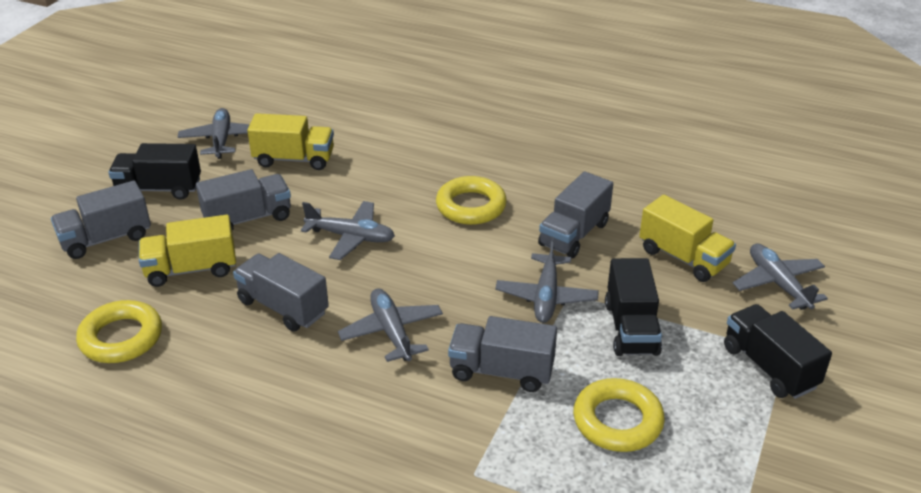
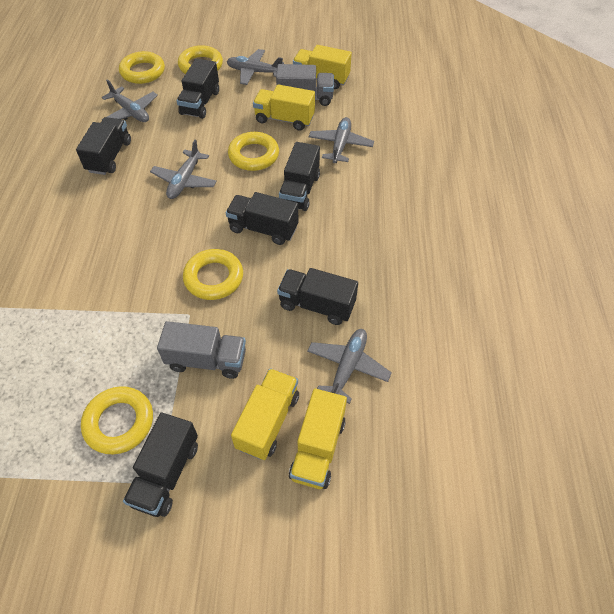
black truck: [108,143,201,200] [605,258,662,356] [724,304,832,399] = 3 -> [76,117,131,175] [123,412,198,517] [177,58,219,119] [226,192,299,245] [277,268,358,325] [279,142,320,211] = 6
grey truck: [51,181,151,259] [196,169,291,231] [233,253,329,332] [448,316,557,392] [538,171,613,258] = 5 -> [157,321,246,379] [276,64,334,106] = 2
yellow ring: [76,300,162,363] [436,176,507,225] [573,378,665,452] = 3 -> [81,386,153,454] [119,51,165,84] [178,45,223,74] [183,249,243,300] [228,132,279,171] = 5
yellow truck: [139,215,236,287] [247,113,334,170] [639,195,736,282] = 3 -> [231,368,299,460] [253,84,315,131] [289,388,347,489] [293,45,352,89] = 4

